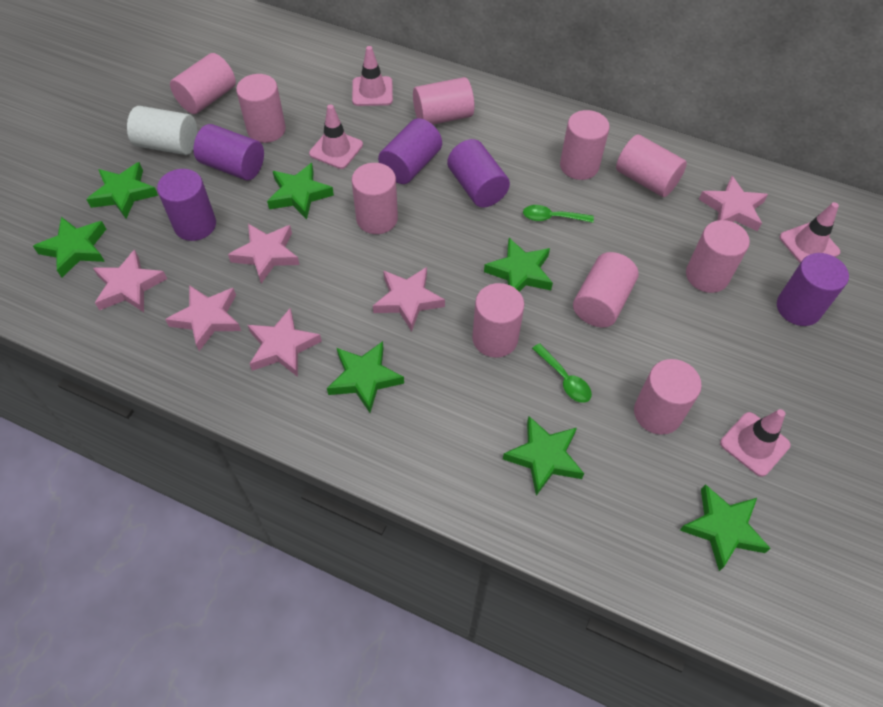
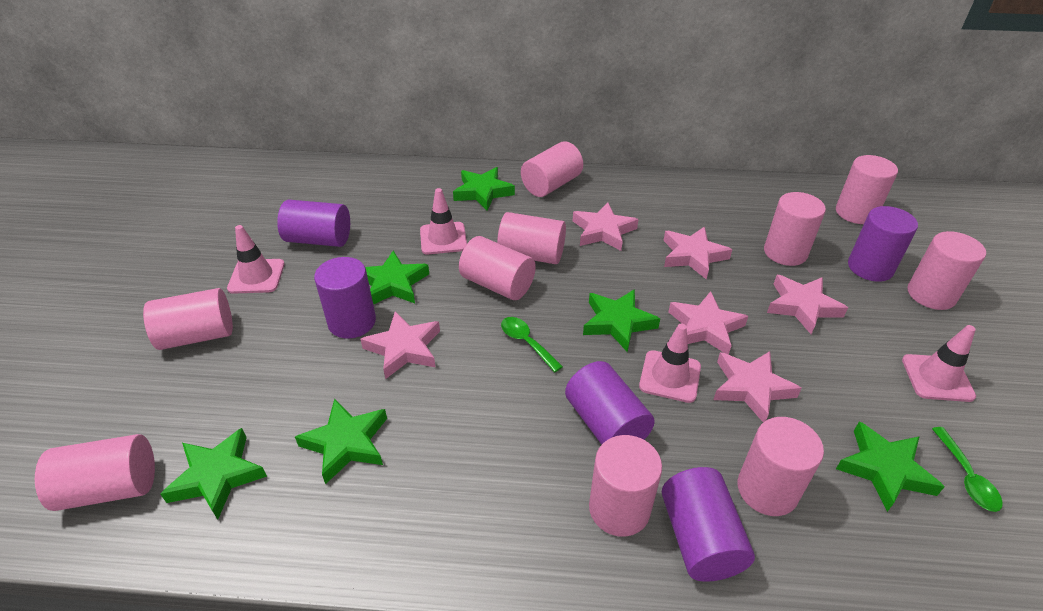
green star: [33,217,106,277] [86,162,158,218] [267,163,334,220] [327,341,404,413] [484,238,553,292] [503,416,584,496] [680,484,771,571] = 7 -> [160,428,267,519] [295,399,387,484] [365,251,429,304] [453,167,515,211] [583,289,660,352] [836,421,945,512] = 6
white cylinder: [127,106,197,155] = 1 -> none = 0

